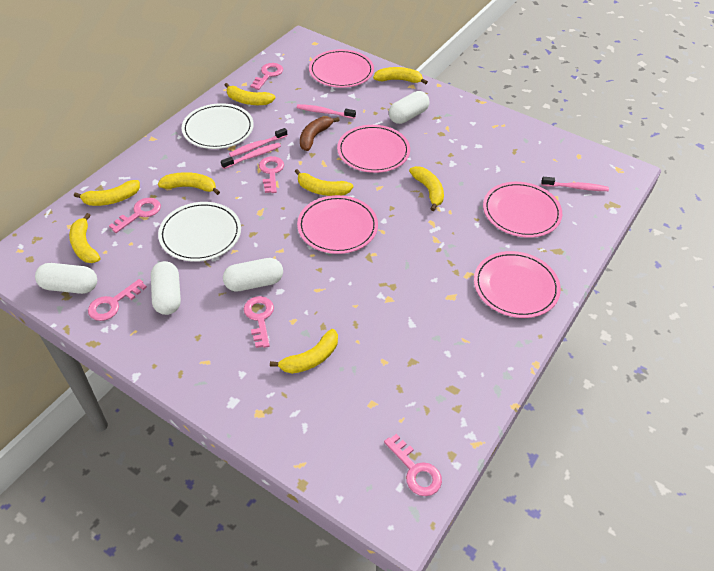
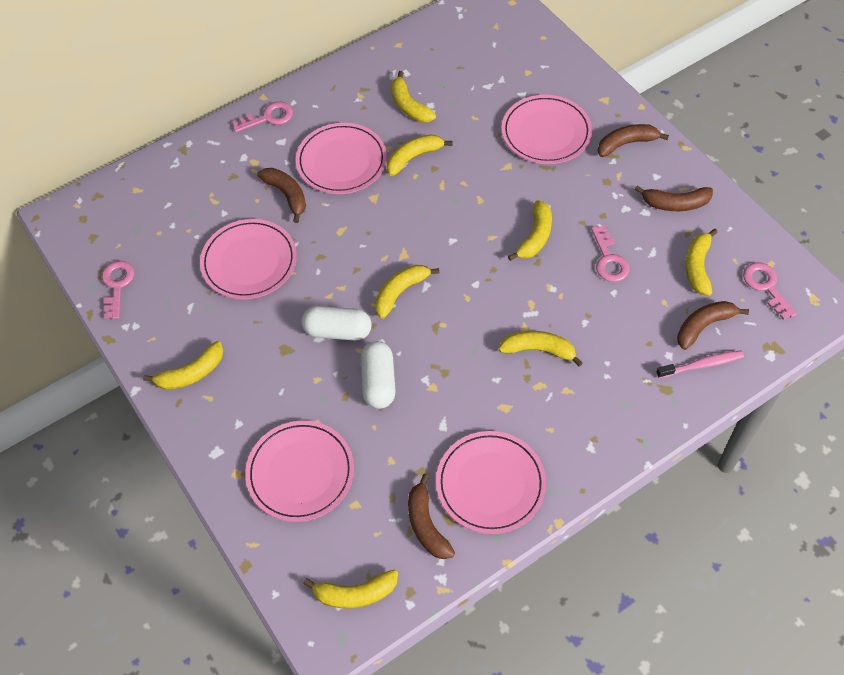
brown banana: [300,117,340,151] = 1 -> [257,168,306,223] [408,474,455,559] [598,124,669,157] [634,185,713,211] [677,301,749,350] = 5
pink key: [88,279,147,321] [109,198,161,233] [244,296,274,348] [250,63,283,90] [259,156,284,193] [384,434,442,496] = 6 -> [102,261,135,319] [232,101,293,132] [591,225,630,282] [743,263,797,320] = 4
pink toothbrush: [221,143,281,169] [229,128,288,157] [297,104,356,119] [541,177,609,191] = 4 -> [656,350,744,378] = 1
white capsule: [35,263,97,294] [151,261,181,315] [223,258,283,292] [389,91,429,124] = 4 -> [301,306,372,341] [361,341,396,409] = 2
white plate: [158,202,241,262] [182,103,254,149] = 2 -> none = 0

